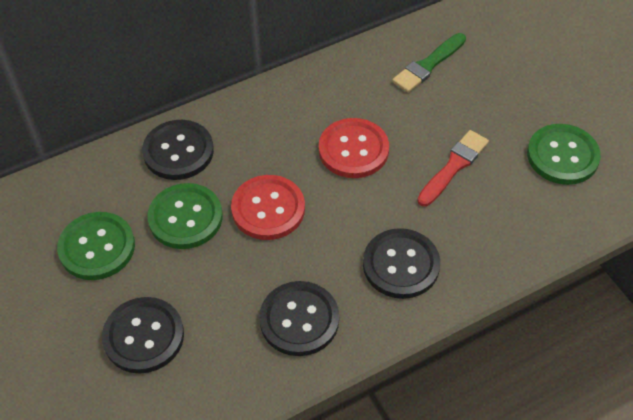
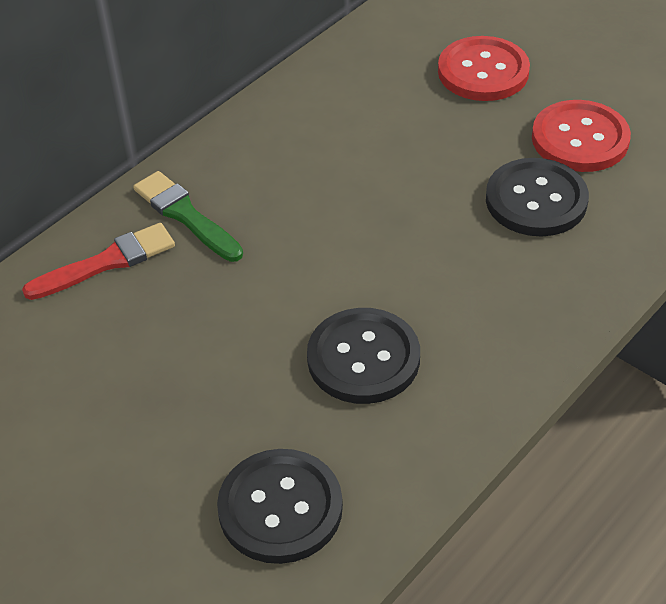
black button: [102,297,184,374] [142,120,214,180] [259,281,339,356] [363,228,440,299] = 4 -> [217,449,343,564] [307,308,420,404] [486,158,589,237] = 3
green button: [57,212,135,280] [147,183,223,249] [527,124,601,185] = 3 -> none = 0

